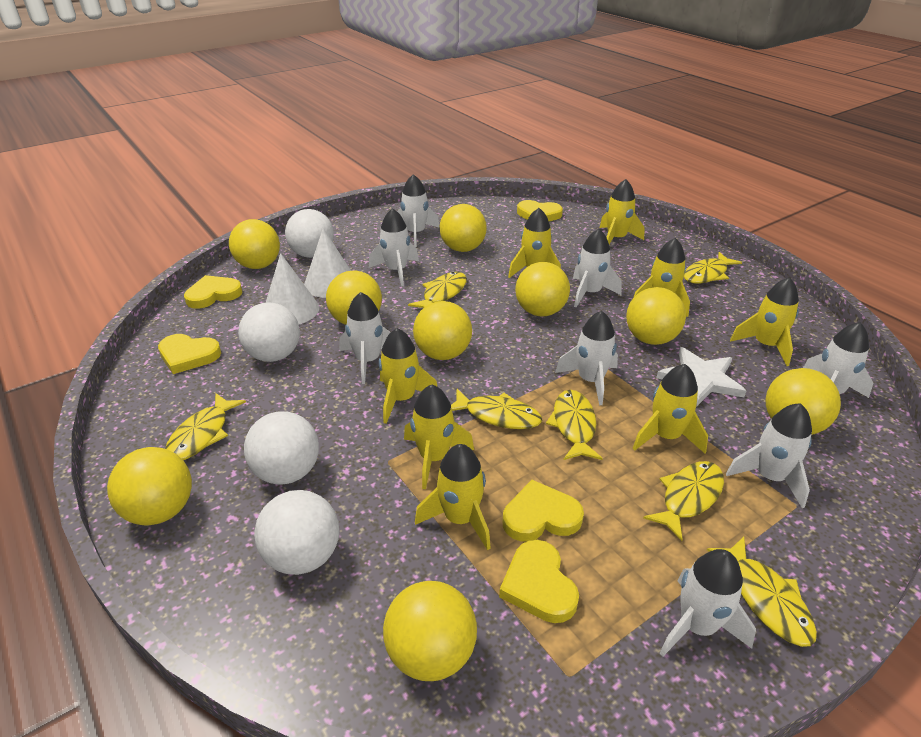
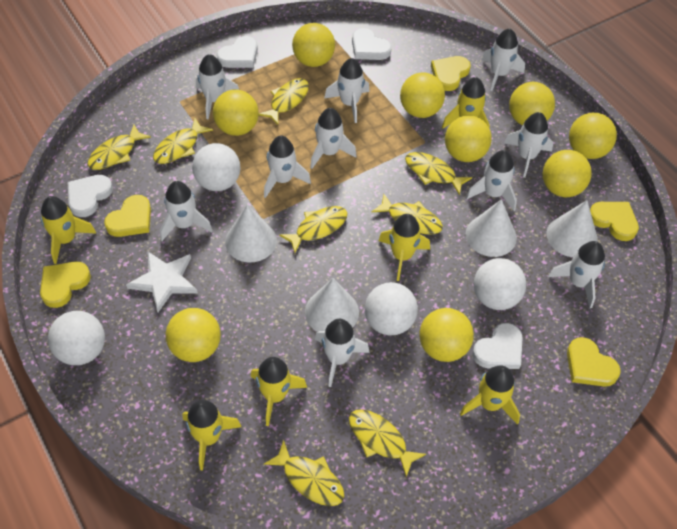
white cone: [266,253,319,324] [304,228,351,298] = 2 -> [225,204,277,262] [305,278,359,332] [466,199,517,257] [546,200,598,257] = 4
white heart: none = 0 -> [68,175,113,217] [217,36,258,68] [352,28,392,60] [472,323,523,369] = 4
white rocket: [340,292,391,384] [369,208,419,286] [397,174,440,247] [555,311,618,405] [573,229,622,307] [660,549,756,656] [726,403,812,508] [803,322,873,398] = 8 -> [160,181,213,241] [196,54,239,120] [264,136,311,198] [310,108,357,169] [315,319,369,387] [324,58,369,123] [466,150,517,211] [482,28,525,91] [504,112,553,178] [548,241,605,308] = 10
yellow fish: [165,393,246,460] [408,272,467,308] [451,389,542,429] [546,390,603,460] [643,461,724,541] [684,252,742,284] [707,537,817,647] = 7 -> [87,125,151,170] [153,118,213,164] [259,78,309,125] [264,440,344,506] [279,206,348,253] [349,409,426,477] [371,193,443,234] [405,152,472,195] = 8
yellow rocket: [379,328,438,424] [404,385,474,489] [415,444,491,550] [508,208,561,278] [600,179,645,245] [632,364,708,453] [633,238,690,317] [730,277,799,366] = 8 -> [41,196,96,264] [182,400,241,470] [251,357,307,426] [379,214,430,281] [442,77,490,129] [460,365,520,425] = 6

